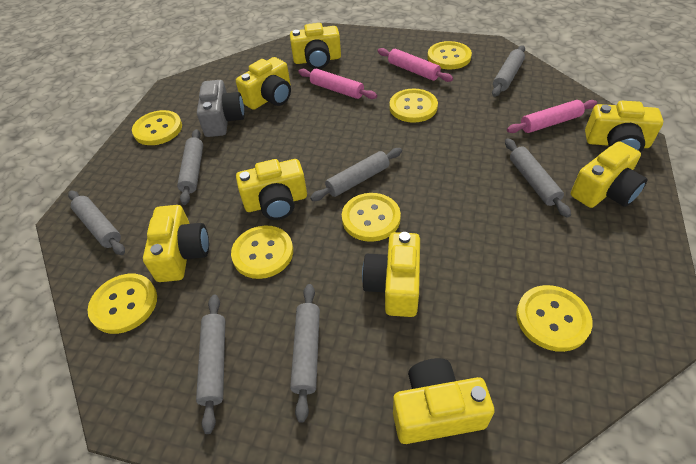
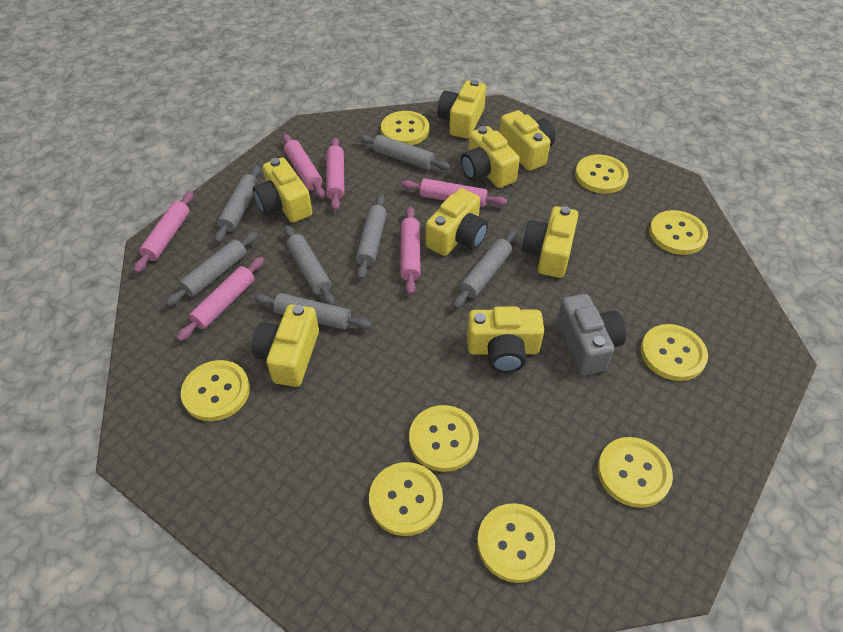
pink rolling pin: [298,69,377,99] [378,48,453,82] [507,100,597,133] = 3 -> [134,191,194,273] [177,257,264,341] [282,134,325,198] [326,137,345,211] [400,207,421,295] [401,178,507,207] = 6
yellow button: [88,274,157,334] [132,110,182,145] [231,225,293,279] [342,193,401,242] [389,88,438,123] [427,41,472,69] [516,285,593,352] = 7 -> [181,360,250,421] [369,462,443,536] [381,111,429,145] [409,405,479,472] [477,503,555,583] [575,155,629,194] [598,437,673,508] [641,324,708,381] [649,210,708,255] = 9

